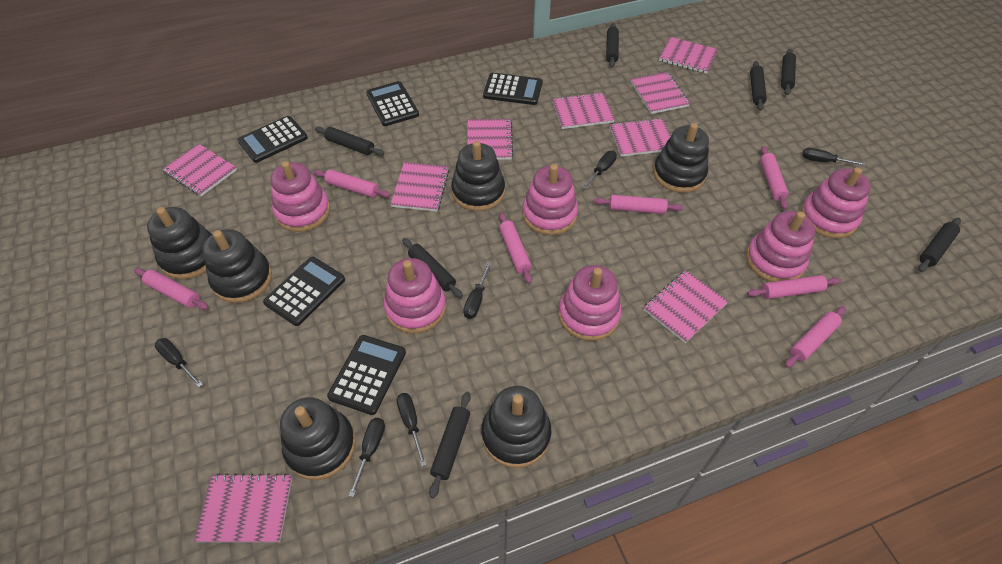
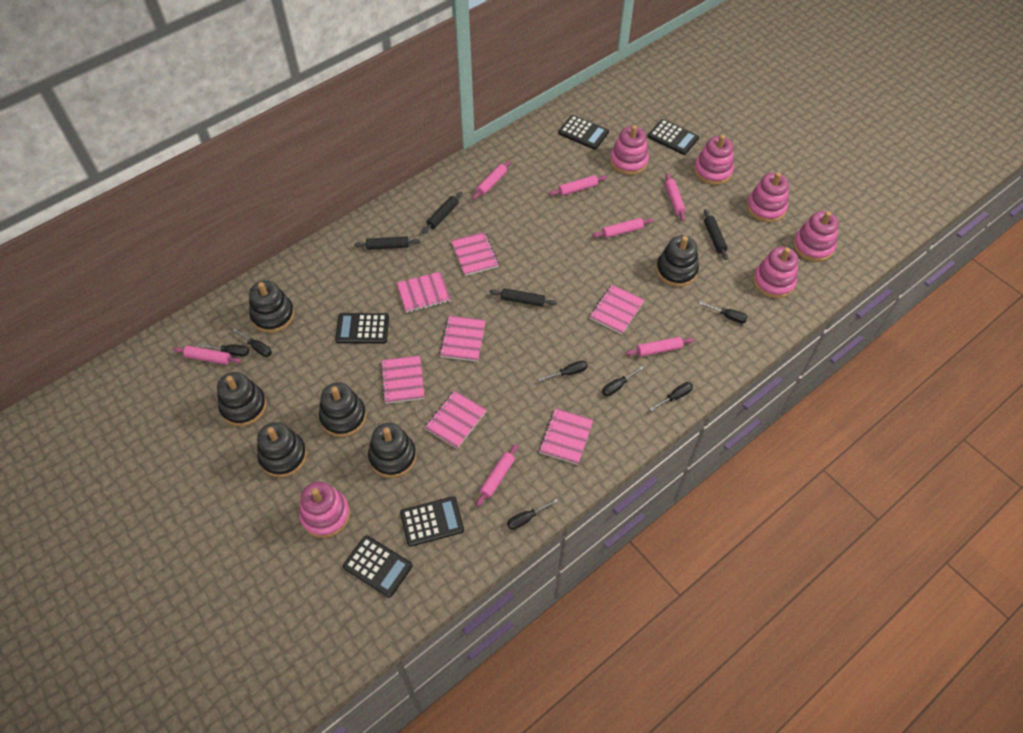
black rolling pin: [315,127,384,156] [402,238,463,298] [429,392,471,498] [606,23,619,68] [750,61,767,111] [781,49,796,95] [918,218,961,272] = 7 -> [354,236,420,250] [422,192,462,234] [489,288,557,307] [704,209,728,260] = 4
black screwdriver: [155,338,203,387] [349,418,385,497] [397,393,427,466] [463,262,492,319] [582,151,617,189] [802,148,865,166] = 6 -> [199,344,249,356] [232,328,272,357] [507,499,558,530] [539,360,587,381] [602,366,644,396] [650,382,693,411] [699,302,748,323] = 7
pink notebook: [162,144,237,196] [194,474,292,542] [391,162,449,212] [467,119,513,160] [552,92,615,129] [610,118,671,157] [631,72,690,114] [643,270,728,343] [659,37,718,74] = 9 -> [380,355,425,404] [396,271,451,313] [424,390,487,449] [439,316,486,362] [451,232,499,276] [539,408,593,465] [589,284,644,334] = 7

